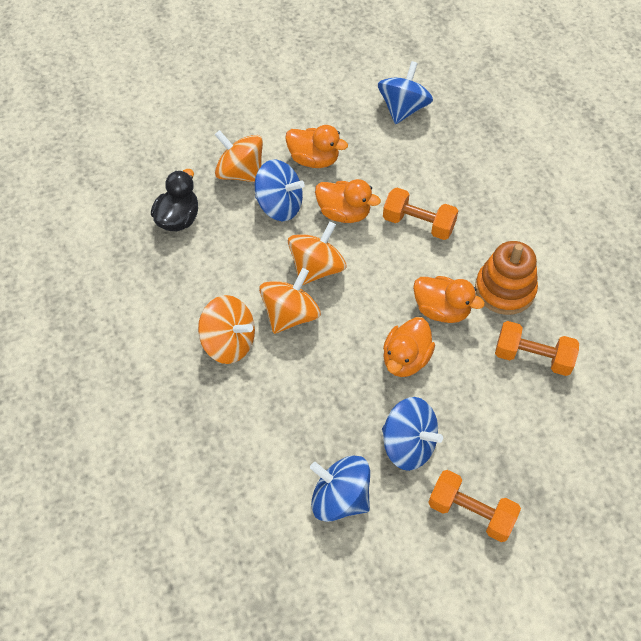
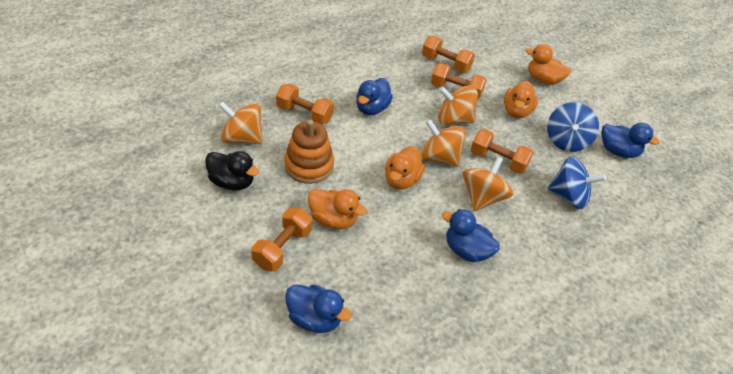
blue duck: none = 0 -> [285,285,352,333] [356,78,393,115] [442,209,500,262] [601,123,660,158] = 4
blue spinning top: [255,160,305,221] [310,455,370,522] [378,61,433,124] [382,397,443,471] = 4 -> [547,102,599,152] [547,156,606,209] = 2
orange dumbbell: [383,188,458,240] [428,470,521,542] [495,321,579,376] = 3 -> [251,207,312,272] [276,84,334,125] [422,36,475,73] [431,63,487,99] [471,129,534,174] = 5

